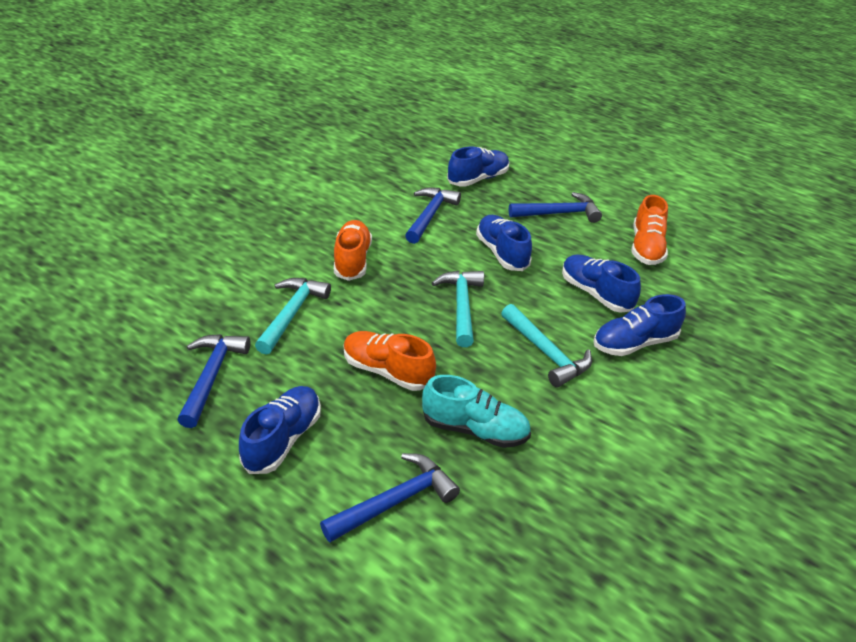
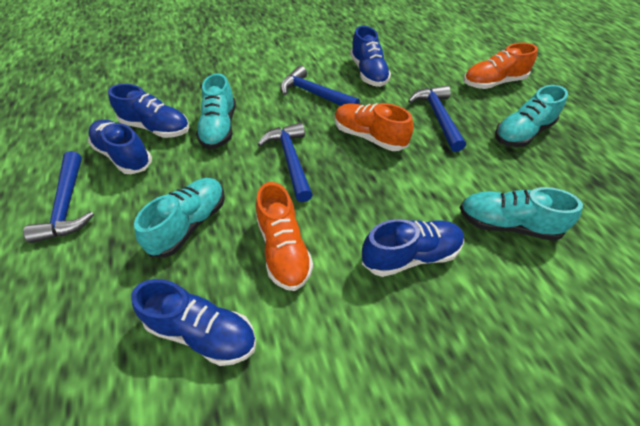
turquoise hammer: [255,278,331,355] [432,271,484,347] [501,304,592,387] = 3 -> none = 0
turquoise shoe: [422,375,531,448] = 1 -> [134,178,225,257] [196,73,236,149] [460,187,583,241] [495,85,568,147] = 4

